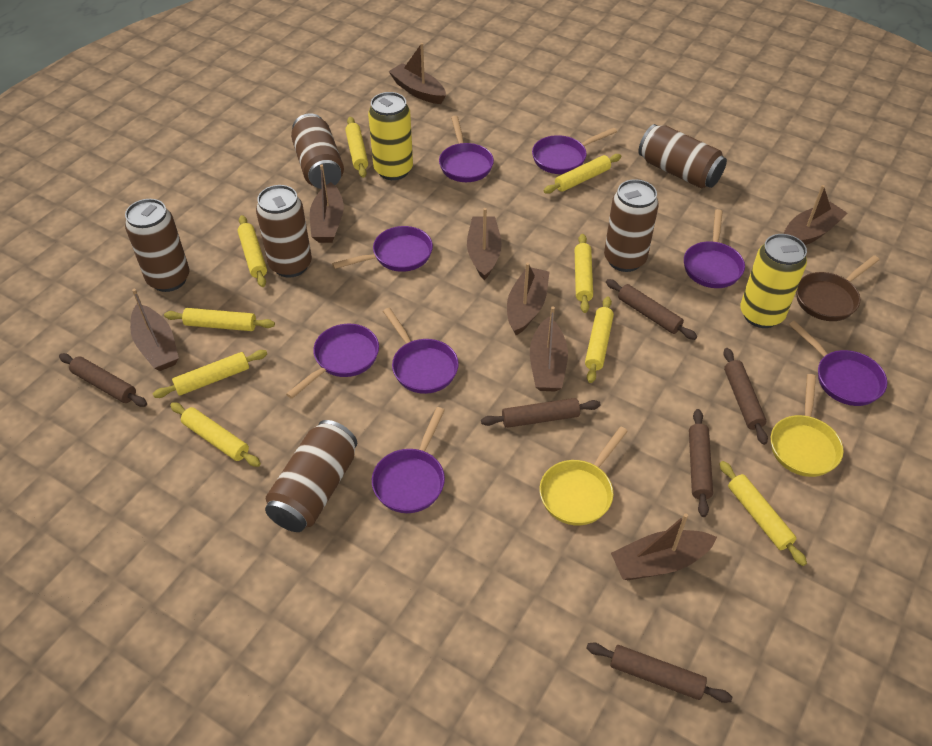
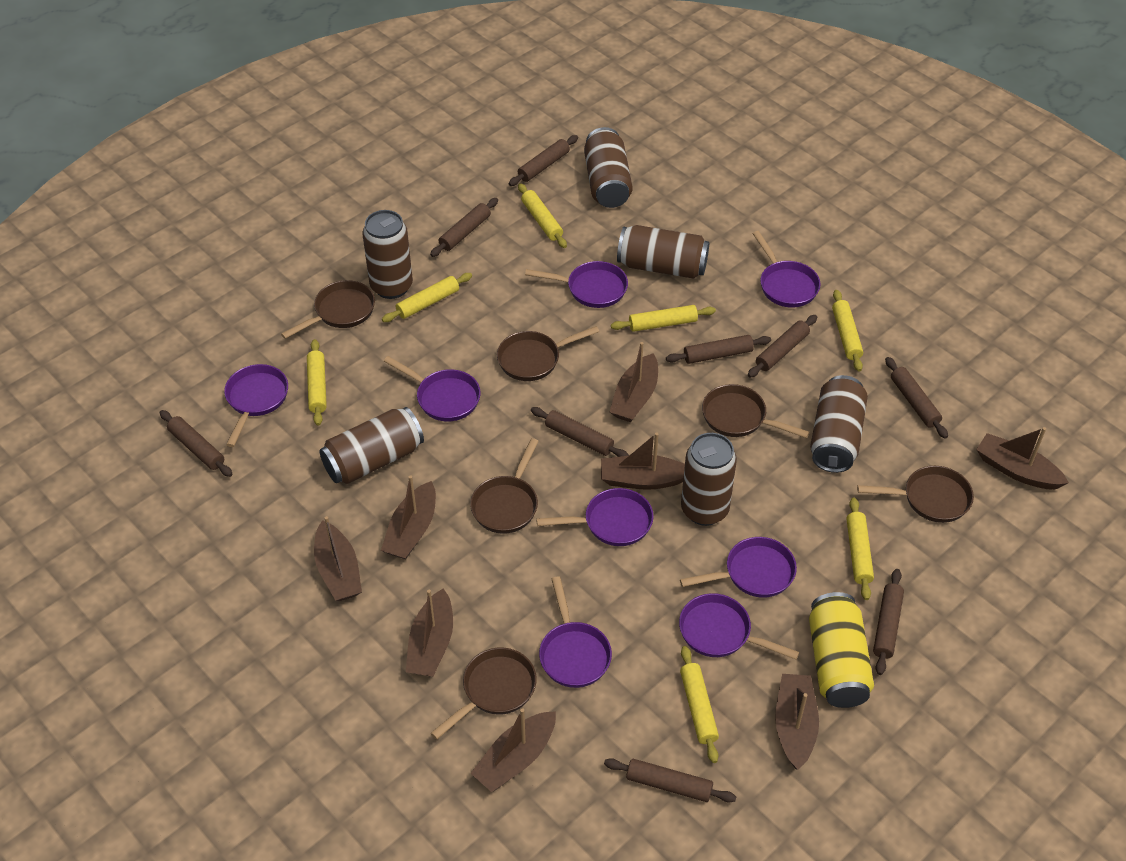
brown pan: [796,255,880,321] = 1 -> [281,280,375,339] [431,648,537,740] [470,438,539,534] [497,326,599,381] [702,384,809,438] [857,466,974,523] = 6
brown rolling pin: [59,353,147,407] [481,398,601,428] [587,643,732,703] [606,279,697,340] [689,409,713,517] [723,348,768,445] = 6 -> [159,410,232,477] [430,198,498,257] [509,135,578,186] [531,407,629,457] [604,758,736,803] [666,335,771,364] [748,315,817,378] [873,569,904,675] [885,357,948,439] = 9
yellow can: [368,92,413,180] [740,234,807,328] = 2 -> [809,592,874,708] = 1
yellow pan: [540,427,628,526] [771,374,844,477] = 2 -> none = 0
yellow rolling pin: [153,350,267,398] [164,308,275,331] [170,402,261,467] [238,215,267,287] [345,117,368,178] [543,154,621,194] [575,234,593,313] [585,296,614,383] [719,461,807,566] = 9 -> [307,339,327,426] [382,273,472,322] [518,183,567,248] [611,305,716,332] [680,646,719,763] [832,290,863,372] [847,497,874,600] = 7

